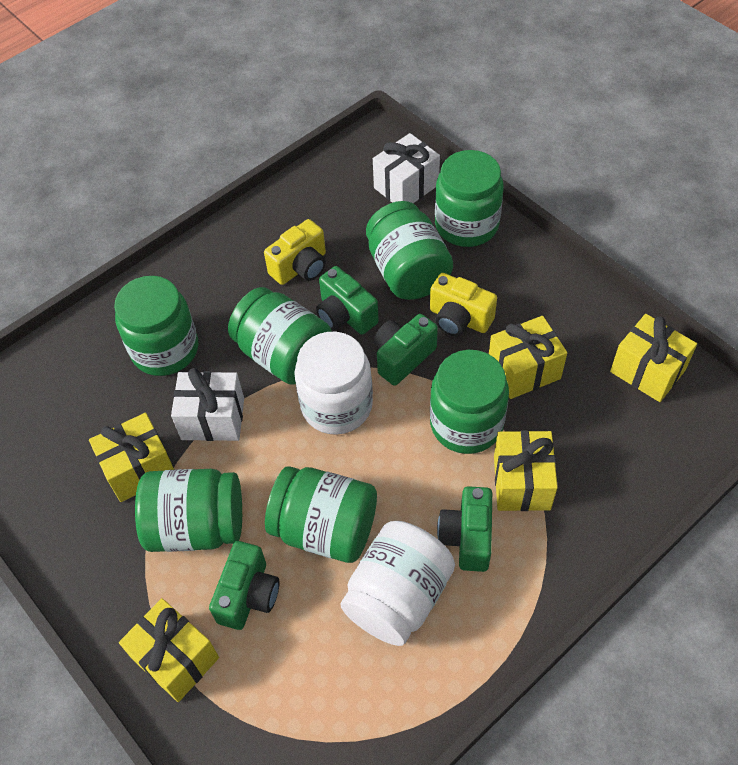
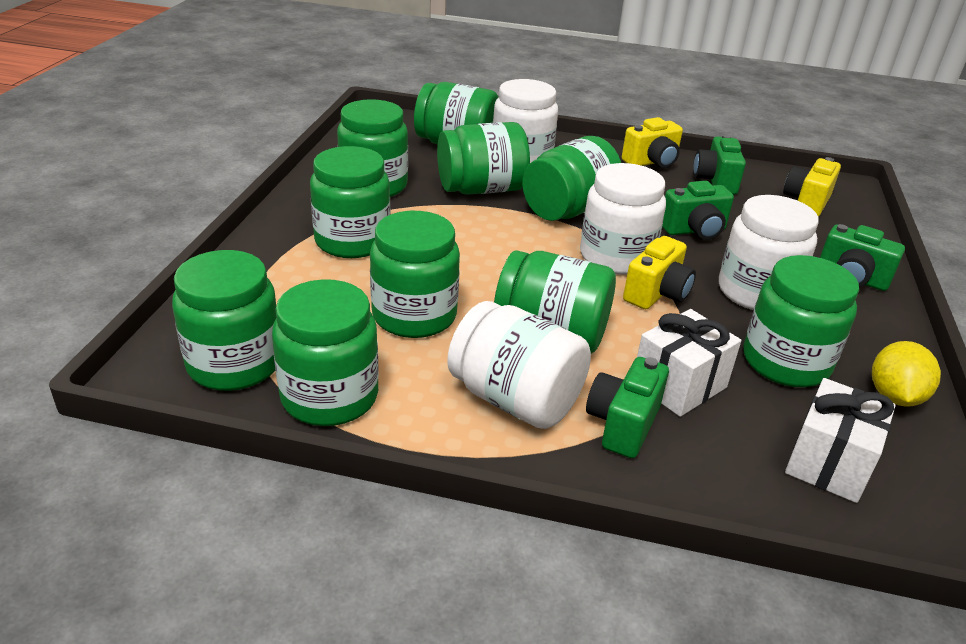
green jar: [114,276,198,376] [135,469,242,552] [228,287,332,385] [265,466,377,563] [366,201,453,300] [430,350,509,454] [435,150,504,247] = 7 -> [172,250,276,391] [272,279,379,426] [310,146,390,258] [337,99,408,197] [370,211,460,338] [414,82,498,144] [437,122,530,195] [494,251,616,353] [522,136,621,221] [743,255,859,387] = 10
white jar: [294,332,373,435] [340,521,455,646] = 2 -> [447,301,591,429] [493,79,558,163] [580,163,666,275] [719,195,819,310] = 4
yellow camera: [264,219,326,285] [430,273,497,336] = 2 -> [622,117,683,168] [623,236,696,309] [783,157,841,217] = 3
yellow gift: [89,413,174,502] [119,598,219,702] [489,316,567,399] [494,430,558,511] [610,314,697,402] = 5 -> none = 0
yellow lemon: none = 0 -> [872,341,941,407] = 1

